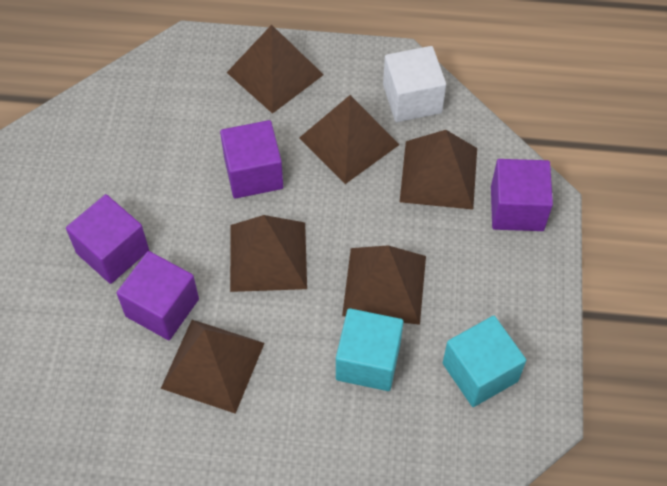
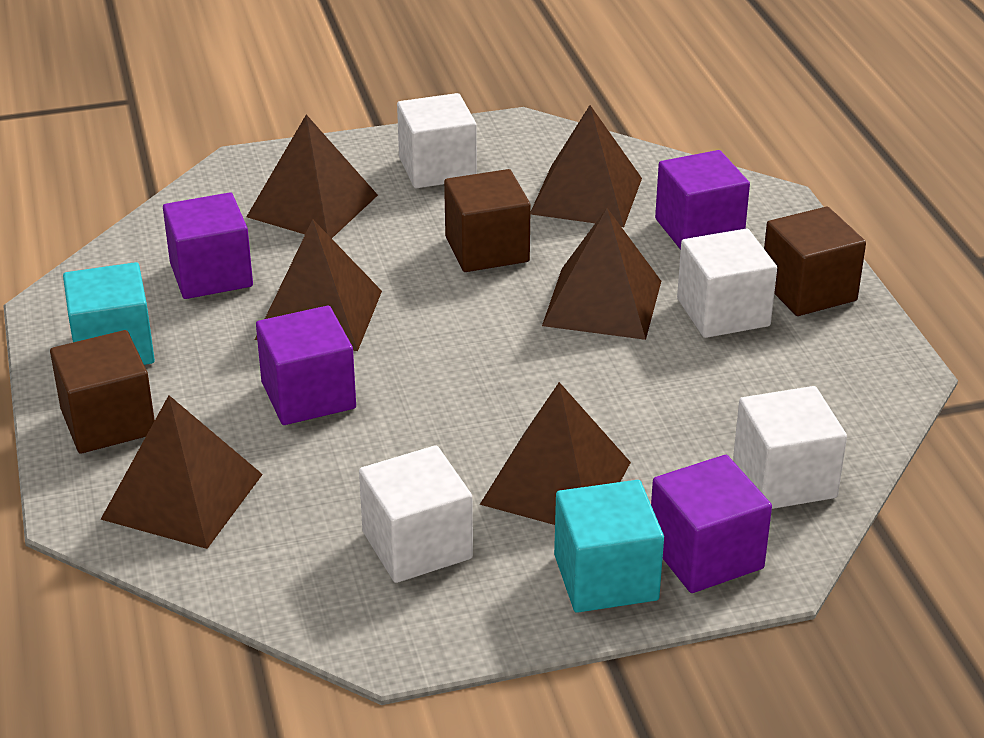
brown cube: none = 0 -> [50,330,155,454] [444,169,531,272] [764,206,866,316] = 3
white cube: [383,46,446,122] = 1 -> [359,445,473,583] [397,93,477,188] [677,228,777,338] [733,386,847,509] = 4

